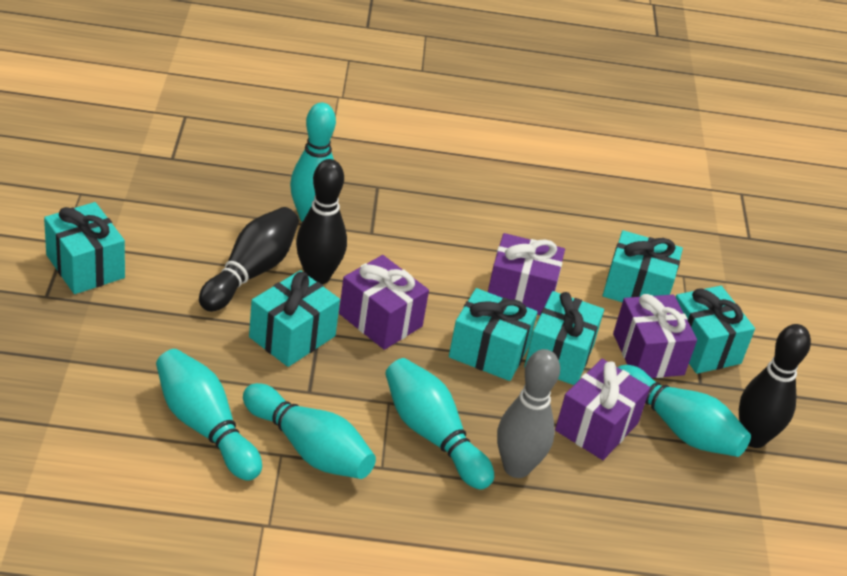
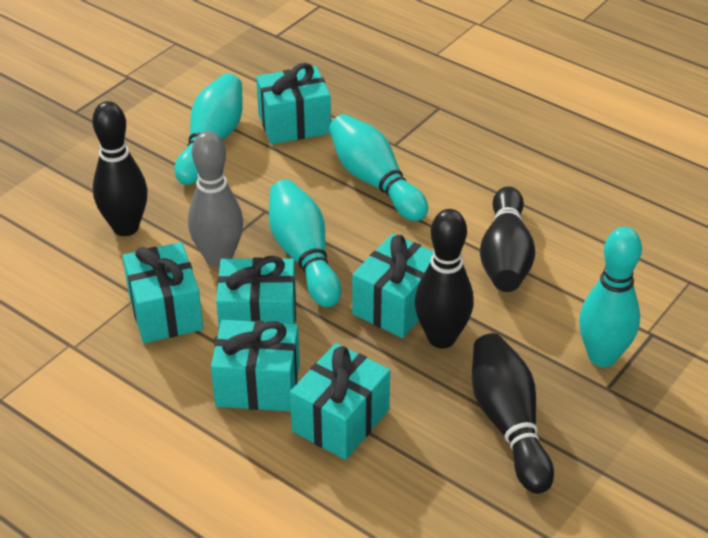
black bowling pin: [199,207,299,312] [296,159,347,284] [739,324,811,448] = 3 -> [92,101,147,236] [415,209,474,348] [472,333,554,494] [480,186,535,292] = 4
purple gift: [339,255,429,350] [488,233,565,315] [555,359,650,460] [613,294,697,378] = 4 -> none = 0
turquoise bowling pin: [156,349,262,481] [243,383,376,479] [290,103,336,222] [385,358,494,489] [618,365,751,457] = 5 -> [175,73,243,185] [269,180,342,307] [329,114,428,221] [579,227,642,367] = 4

